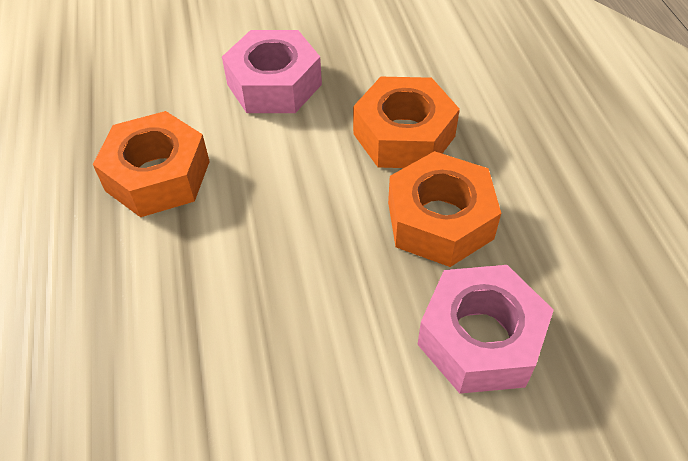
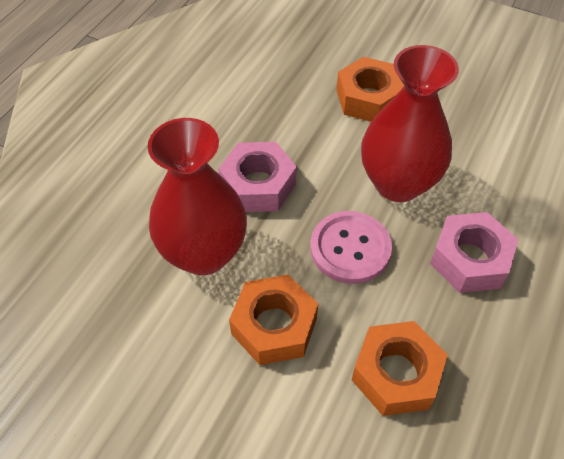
pink button: none = 0 -> [310,211,392,284] = 1
red vase: none = 0 -> [148,118,247,275] [361,45,459,202] = 2

